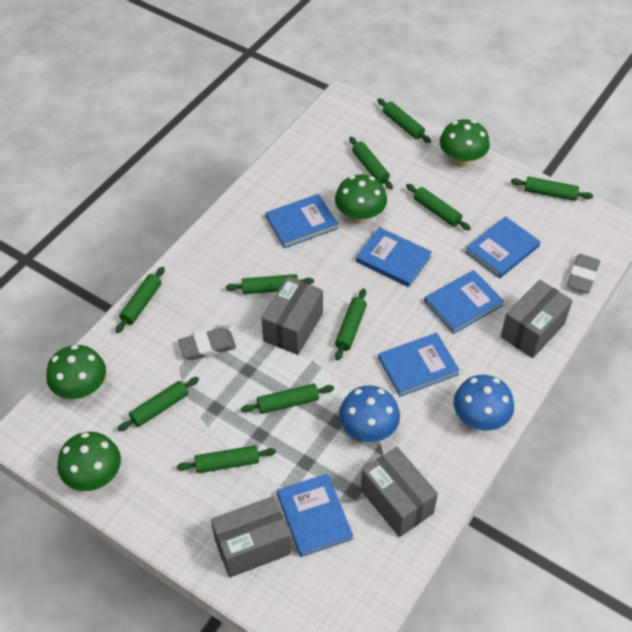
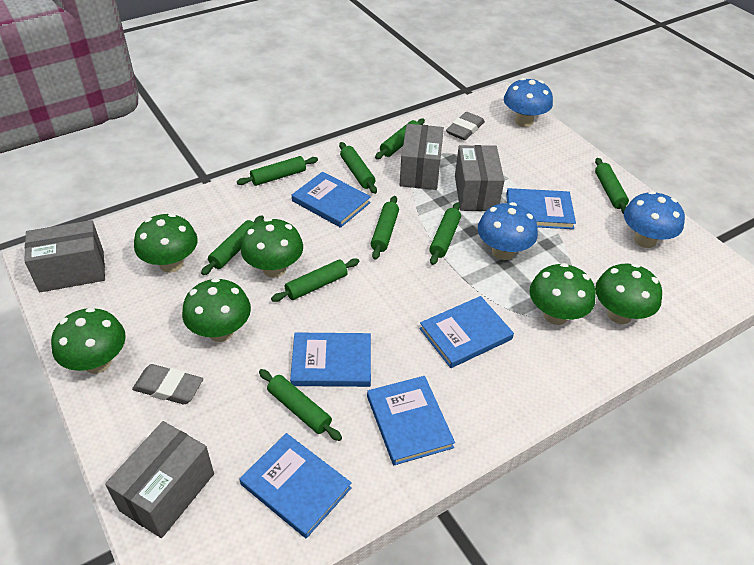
blue mushroom: [339,385,400,442] [453,375,514,431] = 2 -> [478,202,538,260] [504,78,553,127] [624,191,685,248] = 3
green mushroom: [46,345,106,399] [57,432,121,491] [335,175,387,224] [440,119,490,168] = 4 -> [51,307,126,374] [134,213,198,273] [182,278,251,342] [241,218,303,278] [530,263,596,325] [595,263,662,324] = 6
green rolling pin: [116,267,165,333] [117,377,199,432] [177,445,276,473] [226,274,314,294] [241,384,334,414] [335,288,367,360] [349,137,393,189] [377,99,431,143] [406,184,471,230] [511,177,593,201] = 10 -> [201,215,264,275] [237,156,318,186] [259,369,342,441] [271,258,359,302] [339,142,377,194] [371,196,399,260] [375,119,425,159] [429,202,461,265] [595,158,629,214] = 9

